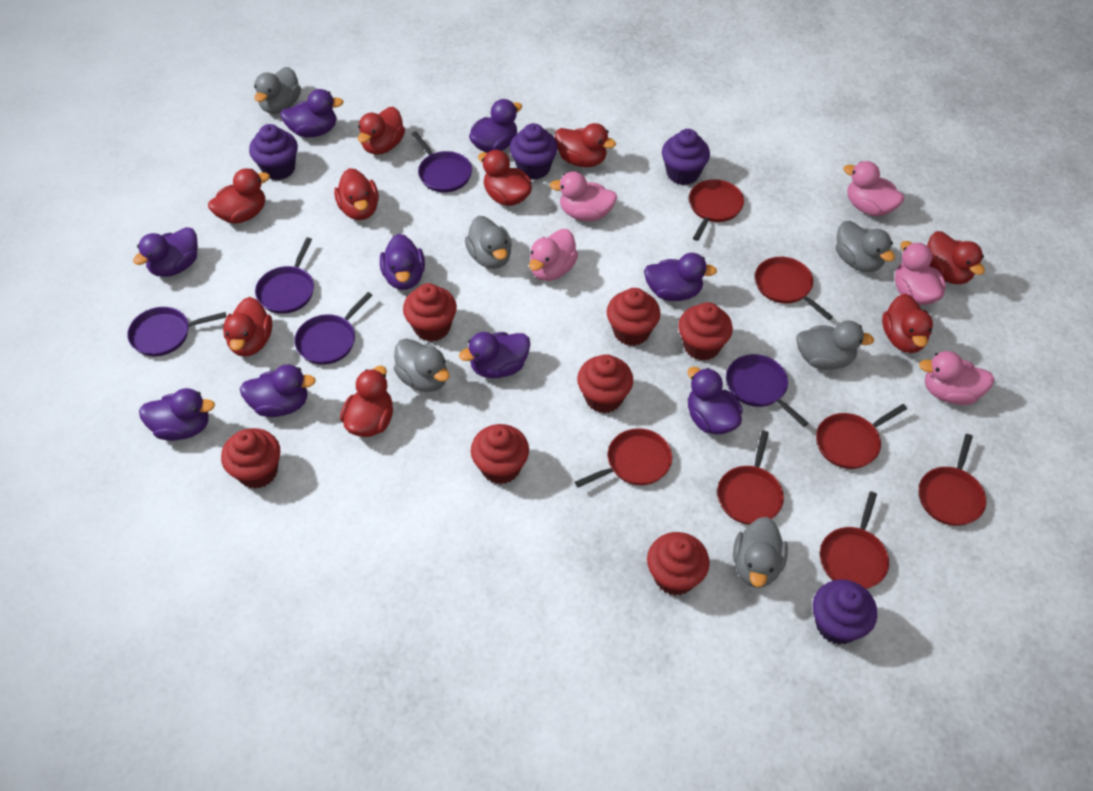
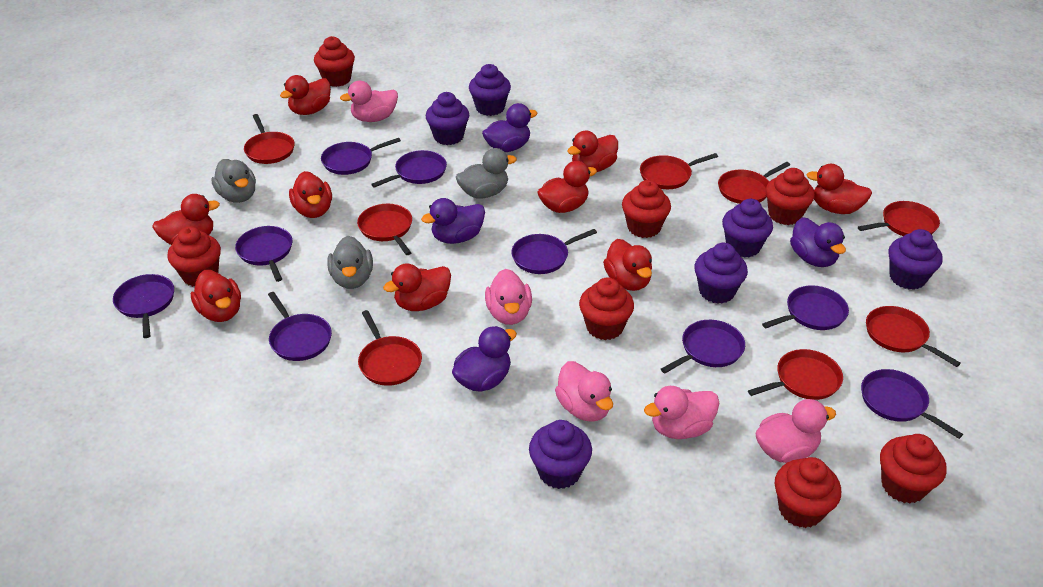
grey duck: [254,67,301,114] [394,338,450,392] [465,216,512,269] [733,517,788,588] [796,321,874,370] [836,221,895,272] = 6 -> [211,159,256,203] [327,236,373,289] [456,148,517,198] = 3
purple cupcake: [249,124,298,180] [510,123,558,180] [662,129,710,185] [813,579,877,645] = 4 -> [426,92,469,145] [469,64,511,116] [529,420,592,489] [694,243,748,304] [722,199,773,258] [888,229,943,290] = 6
purple duck: [133,227,198,277] [139,388,215,441] [240,364,316,417] [280,89,344,137] [380,234,425,290] [459,332,531,378] [469,99,522,153] [644,253,717,301] [688,367,743,435] = 9 -> [421,198,485,244] [452,326,517,392] [482,103,538,152] [790,217,846,267] = 4
purple pan: [127,307,226,356] [255,238,314,314] [294,292,372,365] [412,131,472,192] [726,354,808,427] = 5 -> [113,274,174,338] [235,226,292,282] [268,292,332,361] [321,138,401,175] [371,150,447,188] [511,229,597,274] [661,320,745,373] [762,285,849,330] [861,369,963,439] = 9
red pan: [575,428,672,488] [689,179,744,241] [717,431,784,525] [755,257,833,320] [816,404,907,469] [820,491,889,589] [919,434,986,526] = 7 -> [244,114,295,164] [357,204,412,255] [358,310,422,386] [640,153,718,189] [718,162,790,204] [748,349,843,400] [858,201,940,236] [866,306,961,367] = 8

